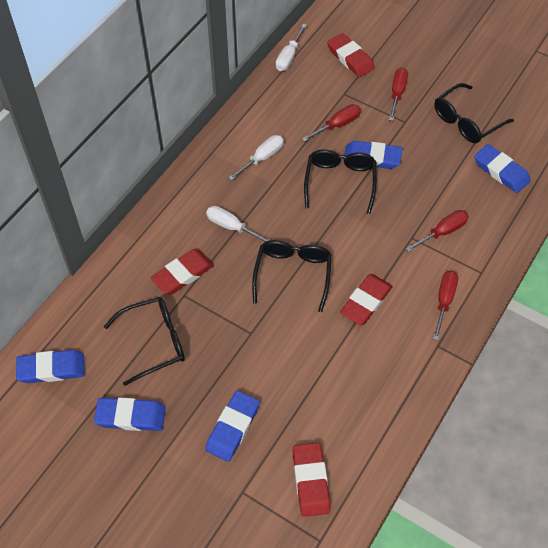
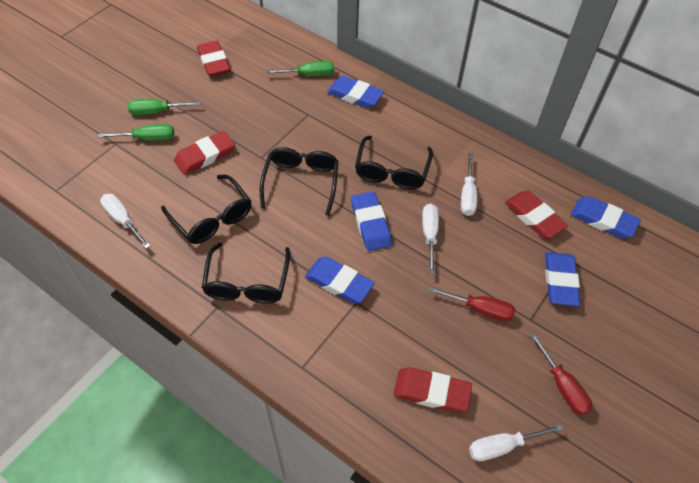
green screwdriver: none = 0 -> [98,124,174,141] [128,99,201,115] [266,61,334,76] = 3
red screwdriver: [302,104,361,142] [389,68,408,121] [406,210,469,252] [433,271,458,340] = 4 -> [428,287,515,321] [529,332,592,415] = 2
white screwdriver: [206,206,269,242] [229,135,284,181] [276,24,307,71] = 3 -> [100,194,151,249] [422,204,439,274] [461,153,477,216] [469,424,563,461] = 4

